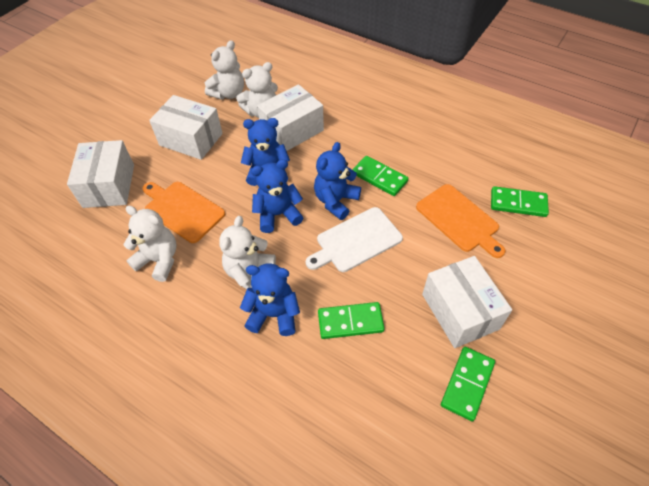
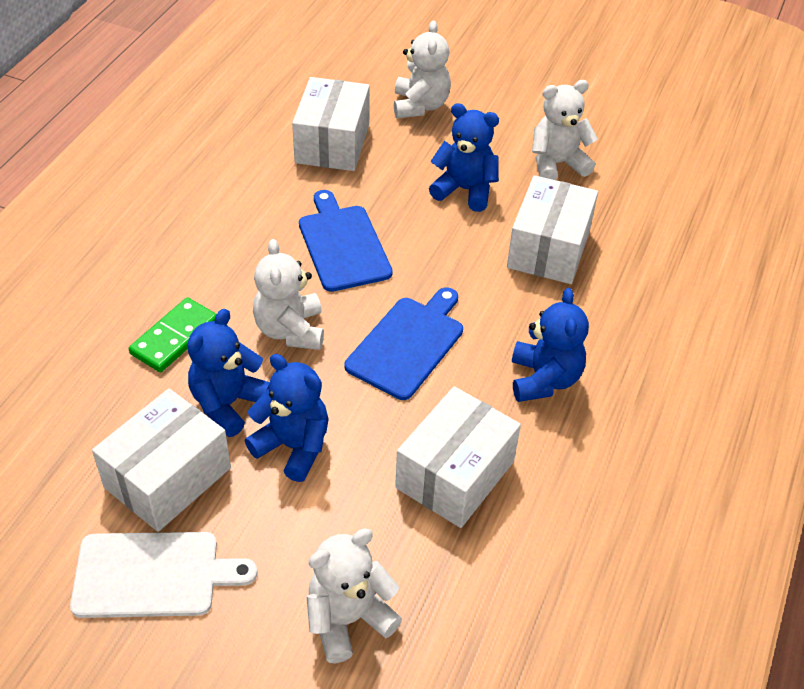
blue cutting board: none = 0 -> [299,190,393,292] [345,288,463,400] = 2
green domino: [318,302,385,339] [352,156,409,196] [441,347,495,421] [491,186,549,217] = 4 -> [129,297,217,372] = 1
orange cutting board: [143,182,225,243] [416,184,505,258] = 2 -> none = 0

